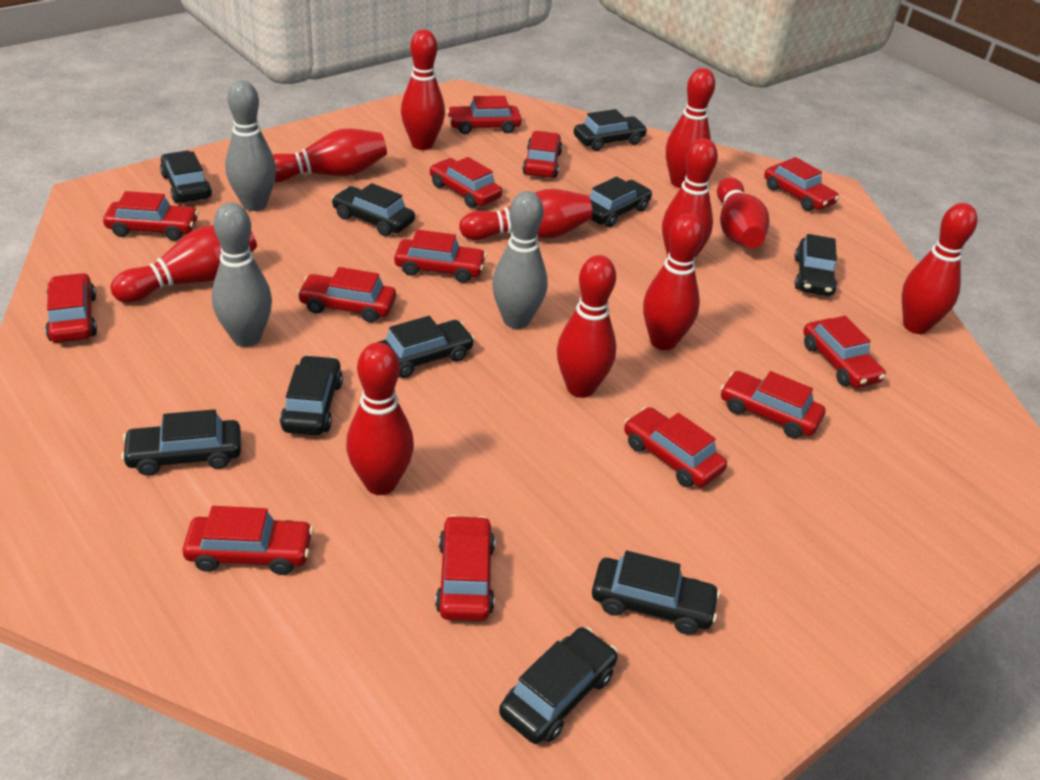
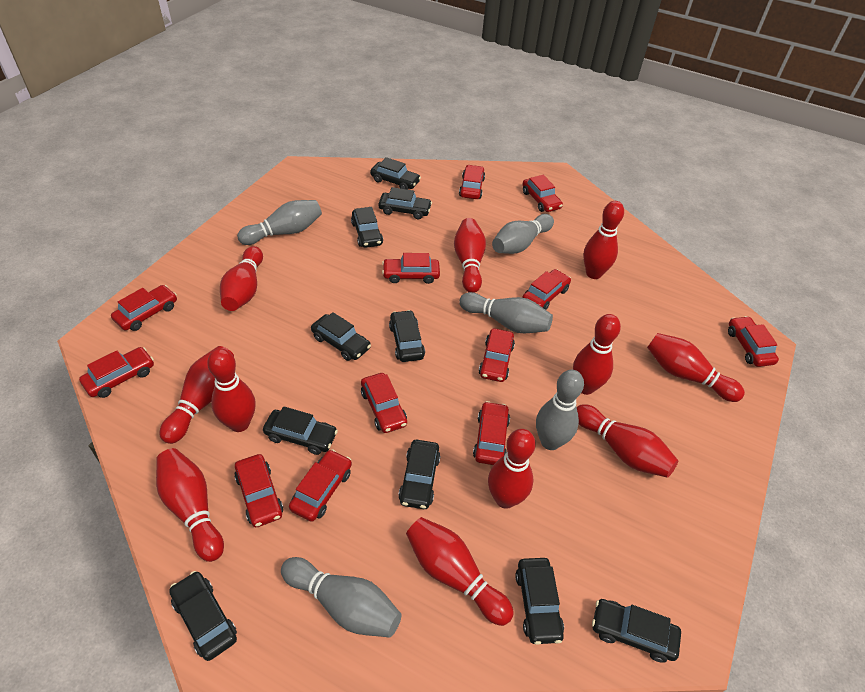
grey bowling pin: [212,203,272,347] [225,80,276,211] [492,191,547,329] = 3 -> [237,200,322,245] [281,557,402,638] [459,292,553,333] [492,214,554,254] [536,370,584,450] = 5
red car: [45,273,97,343] [103,191,199,241] [183,506,313,575] [297,267,396,323] [394,229,487,283] [430,157,502,208] [435,515,495,621] [447,96,522,134] [522,131,562,178] [624,407,727,487] [720,371,825,439] [764,157,839,211] [803,316,886,388] = 13 -> [79,347,154,398] [111,285,177,331] [234,454,283,527] [289,449,352,522] [361,373,407,433] [382,253,440,284] [459,165,485,199] [473,401,510,465] [479,328,515,382] [522,175,563,212] [522,269,571,310] [728,316,779,367] = 12

